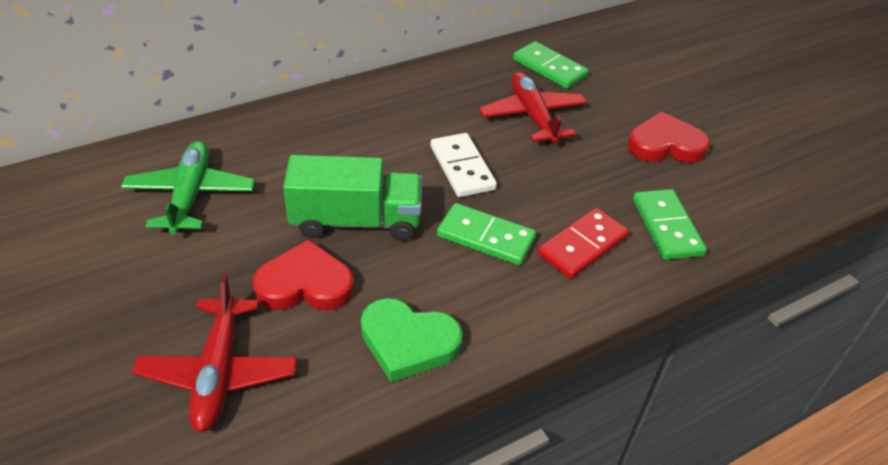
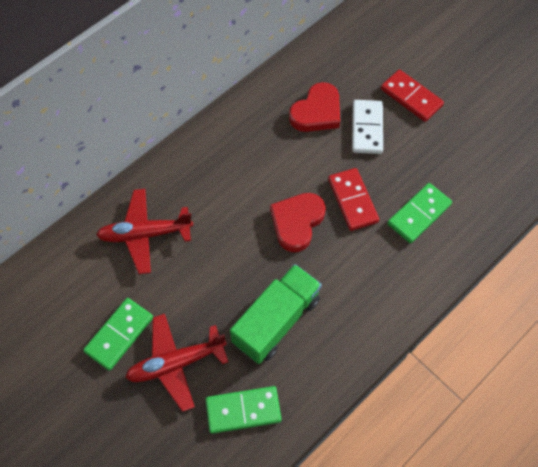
green heart: [361,298,463,382] = 1 -> none = 0
green plane: [121,141,255,235] = 1 -> none = 0
red domino: [538,208,629,279] = 1 -> [328,168,379,231] [381,70,444,122] = 2

